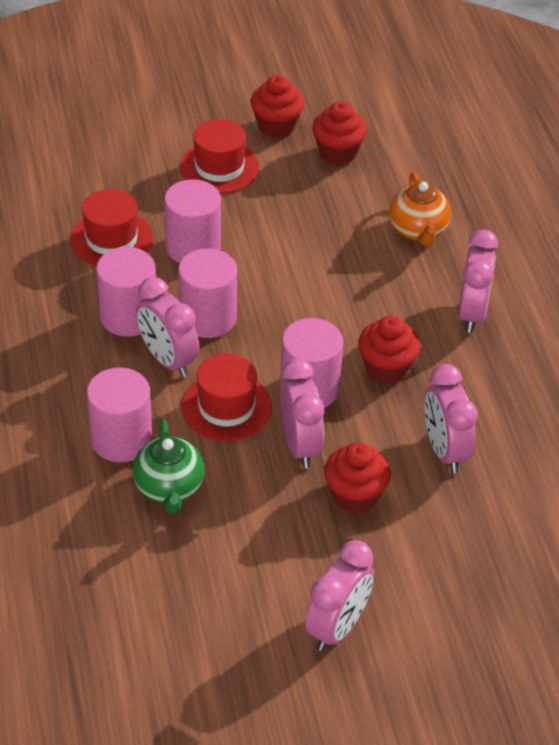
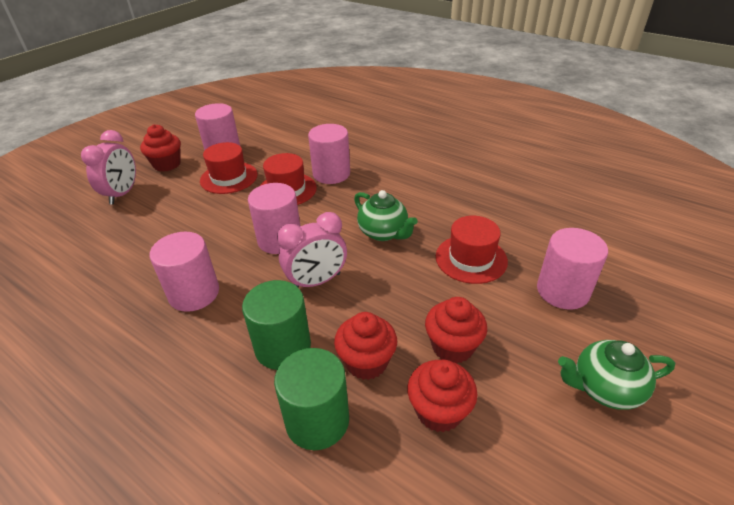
green cylinder: none = 0 -> [242,280,311,370] [274,348,349,450] = 2
green teapot: [133,419,205,514] = 1 -> [354,190,418,241] [558,340,675,410] = 2
orange teapot: [389,172,451,246] = 1 -> none = 0
pink clock: [136,277,200,377] [280,358,324,468] [305,540,374,651] [424,364,478,473] [458,230,498,333] = 5 -> [81,130,136,205] [277,212,347,287] = 2

